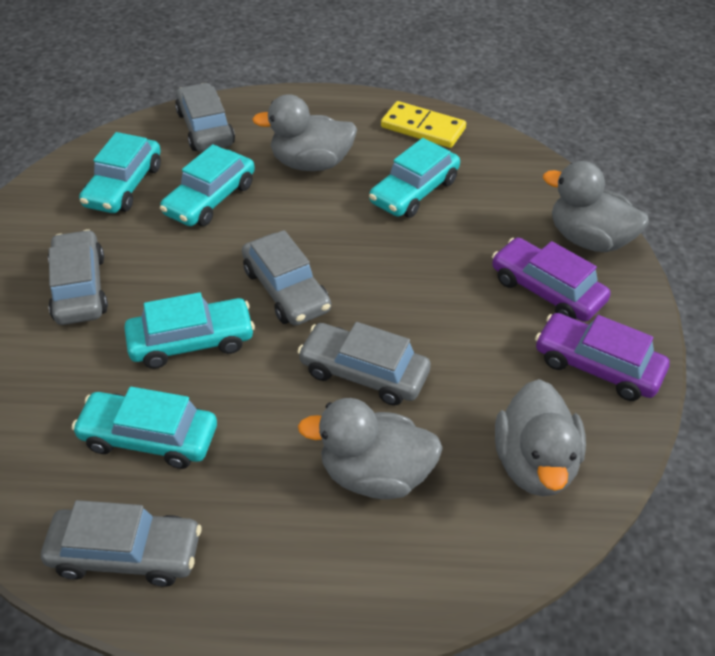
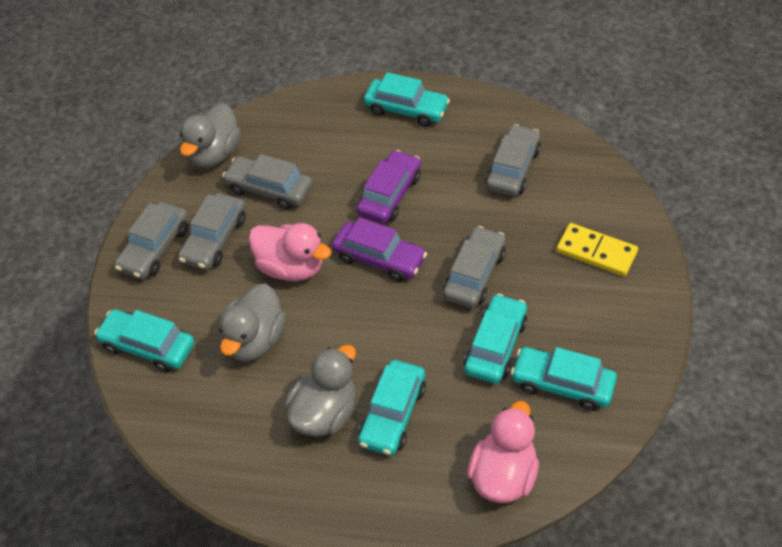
grey duck: [252,94,357,171] [298,398,443,499] [495,379,586,496] [543,161,649,252] = 4 -> [180,103,241,168] [219,283,286,362] [284,345,356,437] = 3
pink duck: none = 0 -> [248,223,332,281] [467,401,539,503] = 2

